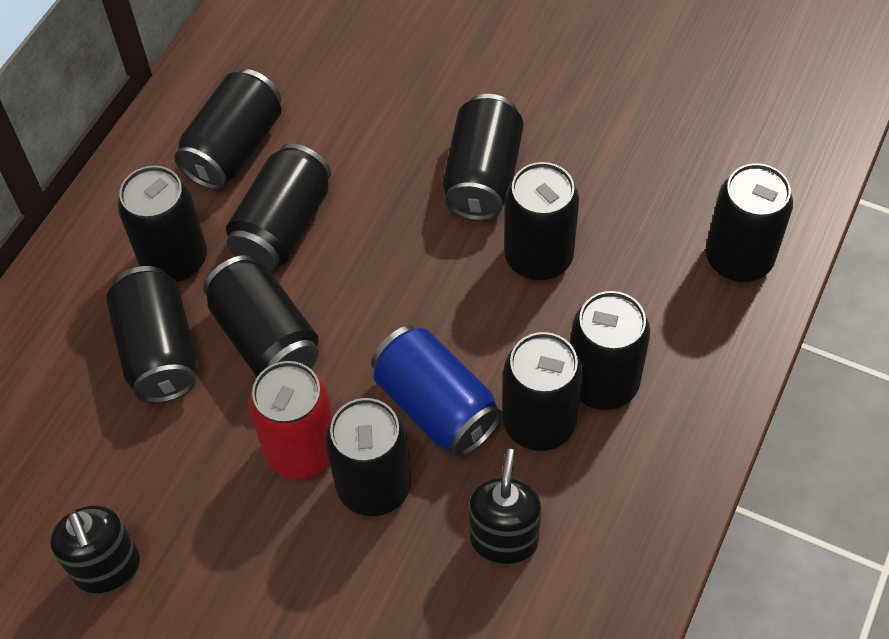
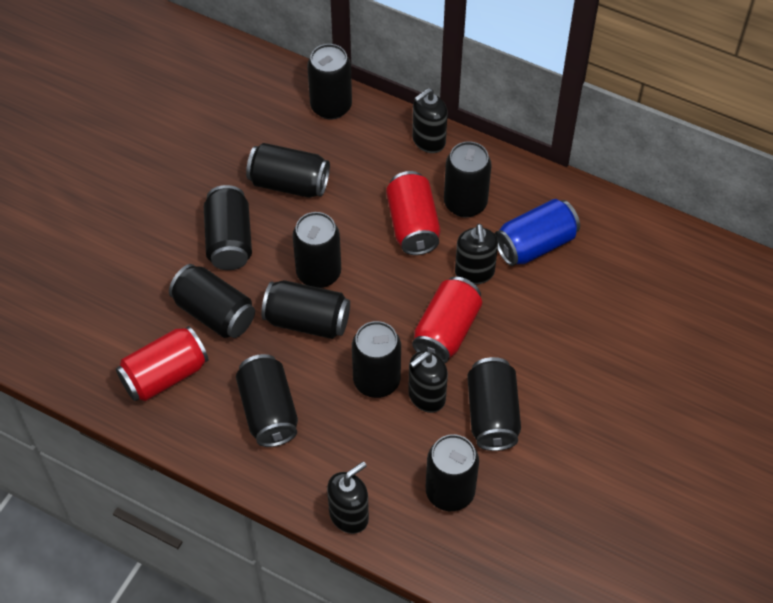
black soap dispenser: [50,505,141,595] [469,449,541,565] = 2 -> [327,461,369,534] [408,351,448,413] [412,88,447,153] [455,224,498,285] = 4
red can: [249,361,333,479] = 1 -> [116,326,208,401] [386,171,441,255] [412,277,482,363] = 3

